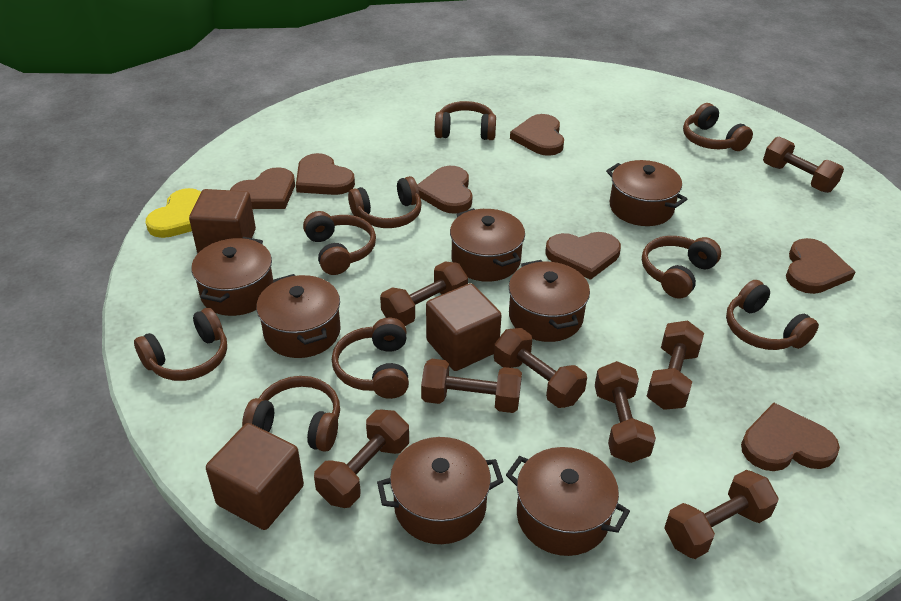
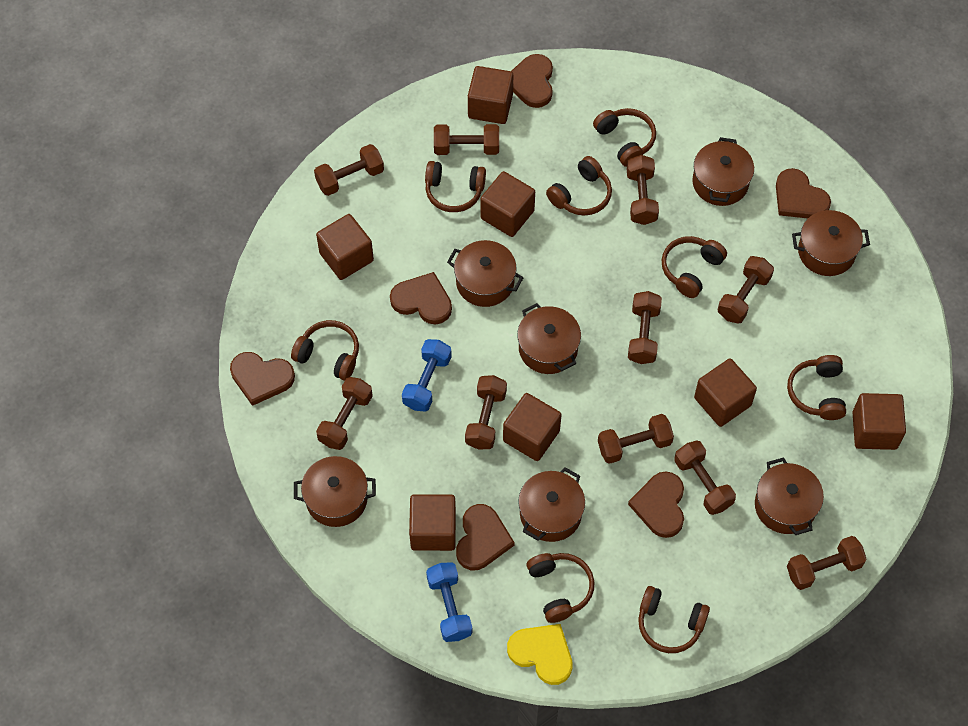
blue dumbbell: none = 0 -> [402,339,452,412] [426,562,472,642] = 2
brown cube: [189,189,256,253] [206,423,304,530] [426,283,502,371] = 3 -> [316,214,374,280] [409,494,456,551] [468,66,513,124] [480,171,535,237] [503,393,561,461] [694,358,757,427] [852,393,906,450] = 7
brown dumbbell: [314,410,409,508] [380,261,468,326] [421,359,522,413] [494,328,587,408] [595,361,656,463] [647,320,704,410] [664,470,779,559] [763,137,844,193] = 8 -> [314,144,384,196] [316,377,373,450] [434,124,499,155] [465,375,507,450] [598,414,674,464] [627,155,659,225] [628,291,662,364] [674,440,736,515] [718,256,774,324] [787,536,867,590] = 10
brown headphones: [134,308,227,381] [242,376,340,452] [303,211,376,275] [332,317,409,399] [348,176,421,228] [435,101,496,140] [642,236,721,299] [683,103,753,151] [726,280,819,350] = 9 -> [291,320,359,381] [425,161,486,212] [526,553,594,623] [546,156,612,215] [593,108,656,167] [638,586,710,653] [661,236,727,298] [787,355,846,420] = 8
brown heart: [230,167,295,209] [296,153,355,195] [418,166,473,214] [510,114,564,156] [545,232,621,280] [741,403,840,471] [786,238,855,294] = 7 -> [230,352,295,406] [390,272,452,324] [456,504,515,570] [511,54,553,108] [628,471,684,538] [776,168,831,218] = 6

